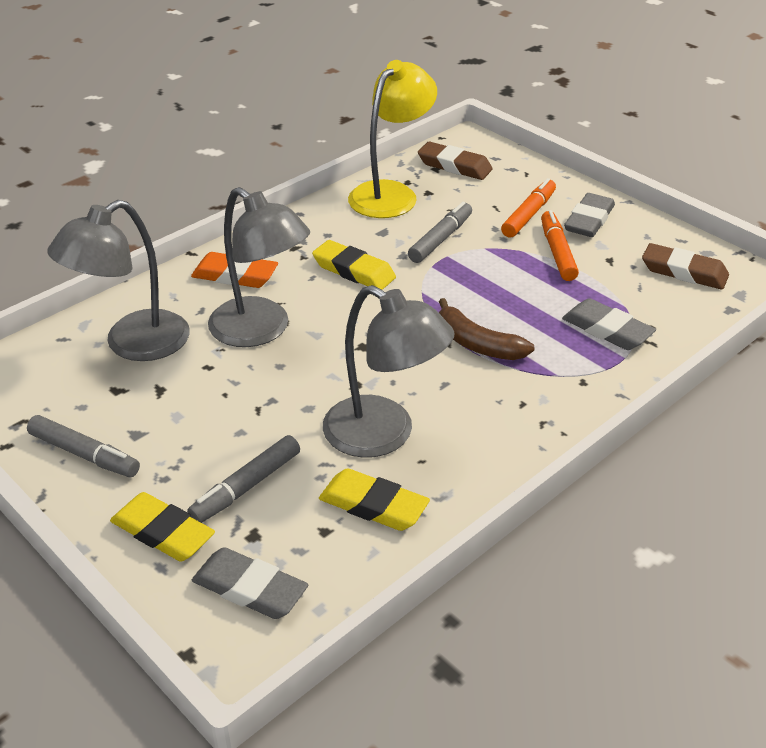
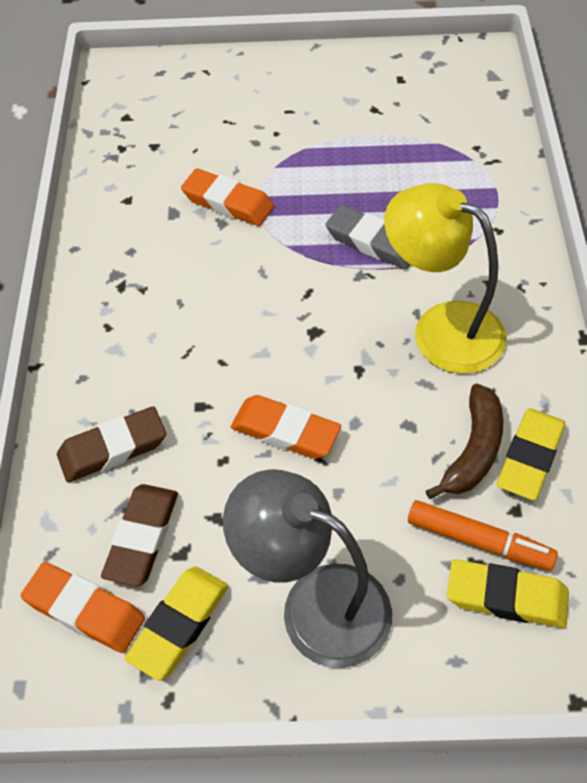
grey eraser: [192,547,308,619] [562,298,656,350] [564,193,615,237] = 3 -> [325,205,410,270] = 1
grey lamp: [47,200,190,361] [208,187,310,347] [323,285,454,458] = 3 -> [223,469,392,668] = 1
grey marker: [27,415,140,477] [187,435,300,523] [408,202,472,263] = 3 -> none = 0
orange eraser: [191,252,278,288] = 1 -> [21,562,145,653] [181,168,274,226] [231,395,341,459] = 3
orange marker: [501,178,556,238] [541,210,579,281] = 2 -> [408,500,558,571] = 1

